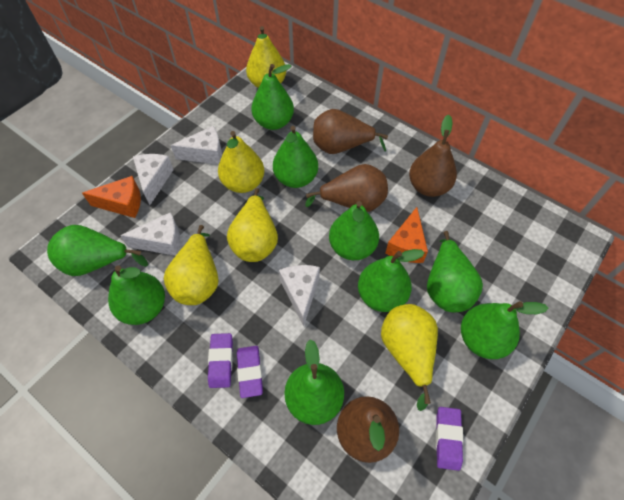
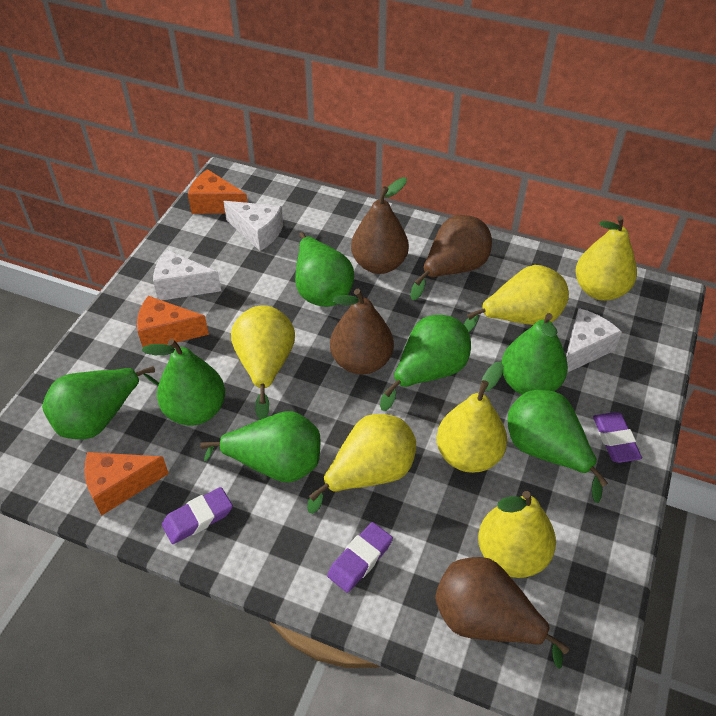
green pear: [47,225,148,276] [108,265,165,325] [251,64,294,130] [273,126,318,188] [285,339,344,425] [329,201,379,260] [358,249,425,312] [427,231,483,312] [461,301,549,359] = 9 -> [42,366,159,439] [141,339,225,426] [200,411,320,483] [295,232,354,307] [380,315,471,411] [501,313,568,395] [507,390,608,503] = 7
orange cheese: [82,176,141,218] [385,207,428,263] = 2 -> [84,452,169,516] [137,296,209,347] [188,169,248,214] = 3
white cheese: [120,212,181,256] [133,154,174,205] [171,126,222,165] [279,265,320,326] = 4 -> [153,250,221,300] [223,201,283,251] [566,308,622,373] = 3
yellow pear: [164,225,219,305] [218,131,264,193] [227,188,278,262] [246,26,286,88] [381,304,438,411] = 5 -> [231,305,295,420] [307,414,416,514] [437,362,507,473] [464,265,569,332] [478,491,556,578] [575,215,637,301] = 6

